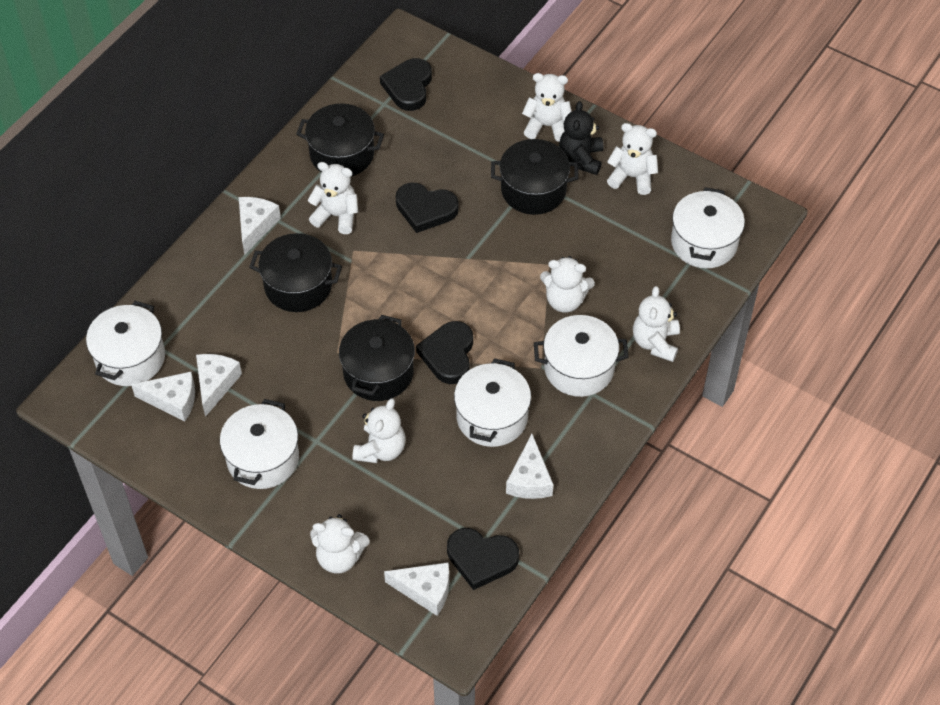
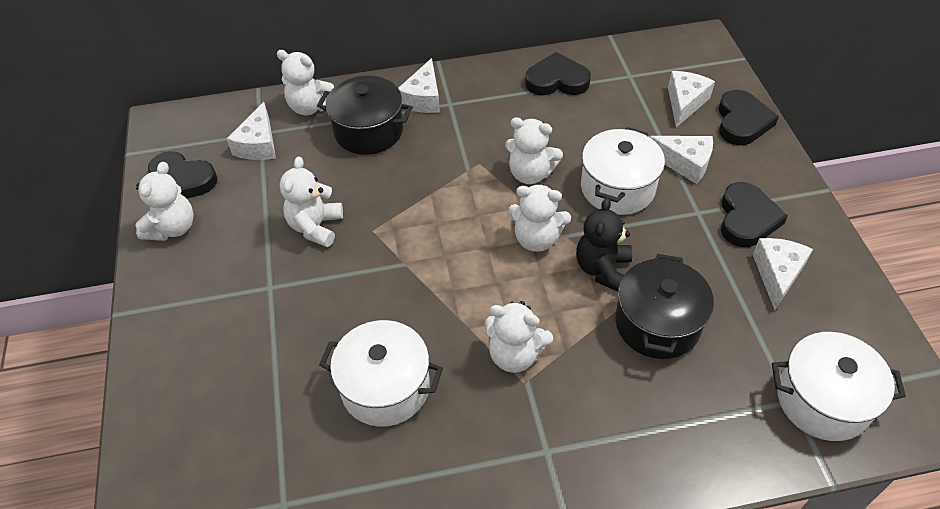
black pot: [249,233,342,312] [296,104,384,177] [339,315,415,401] [491,139,578,215] = 4 -> [317,76,413,155] [615,254,714,359] = 2
white pot: [86,301,165,386] [220,399,299,489] [454,358,531,447] [534,315,629,397] [671,187,745,268] = 5 -> [319,320,443,427] [581,127,665,215] [772,332,906,441] = 3
white teddy bear: [307,162,358,234] [310,514,370,574] [353,398,405,463] [522,73,572,142] [540,256,595,313] [607,123,658,195] [633,286,680,362] = 7 -> [136,162,194,241] [277,50,334,116] [280,157,343,247] [485,301,553,373] [505,117,563,184] [508,184,571,252] = 6

